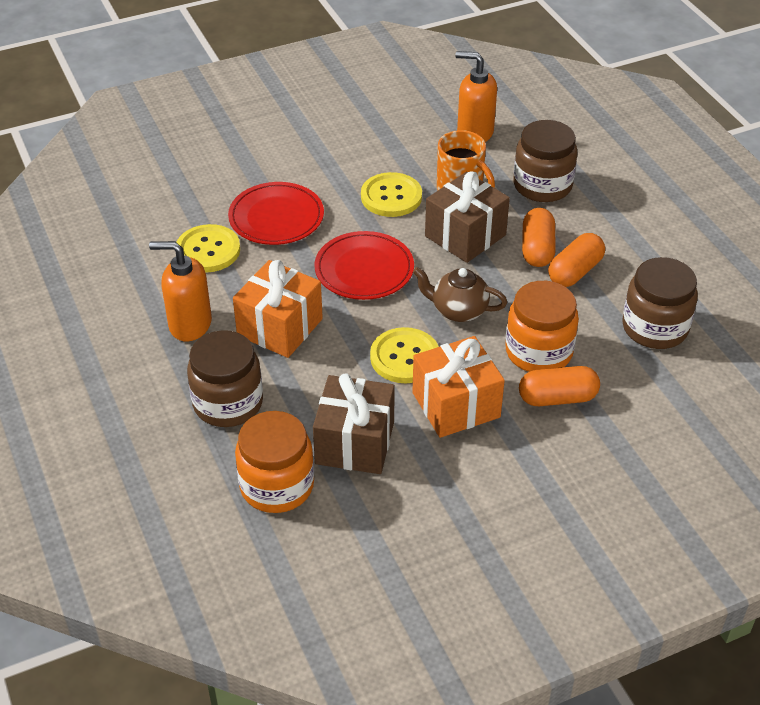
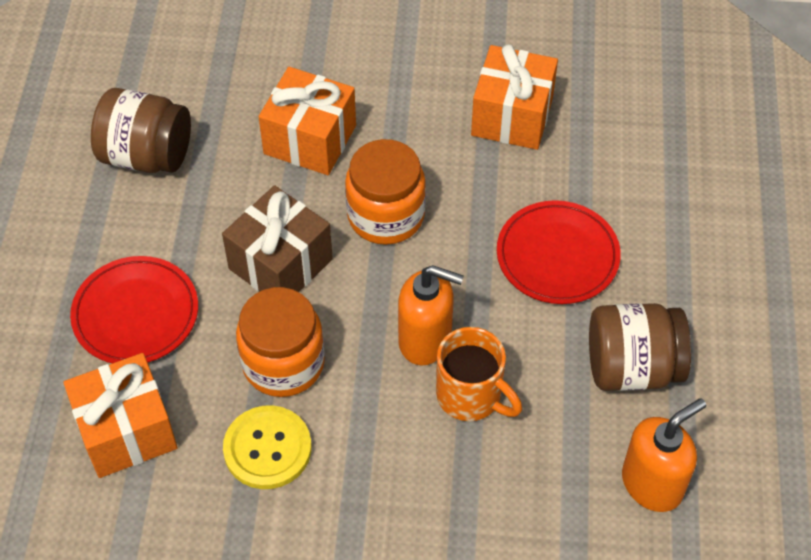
brown gift: [313,373,395,474] [425,171,510,263] = 2 -> [222,185,333,292] = 1
brown jar: [187,330,263,427] [514,120,577,202] [622,257,698,349] = 3 -> [91,88,191,173] [589,303,691,391] = 2
brown teapot: [413,267,507,322] = 1 -> none = 0
orange capsule: [519,366,600,406] [522,208,556,267] [548,233,605,287] = 3 -> none = 0
orange gift: [233,260,323,358] [412,336,505,438] = 2 -> [63,353,177,478] [259,67,356,175] [471,44,558,150] = 3
yellow button: [176,224,240,273] [361,172,422,217] [370,327,439,383] = 3 -> [223,405,311,489] = 1

